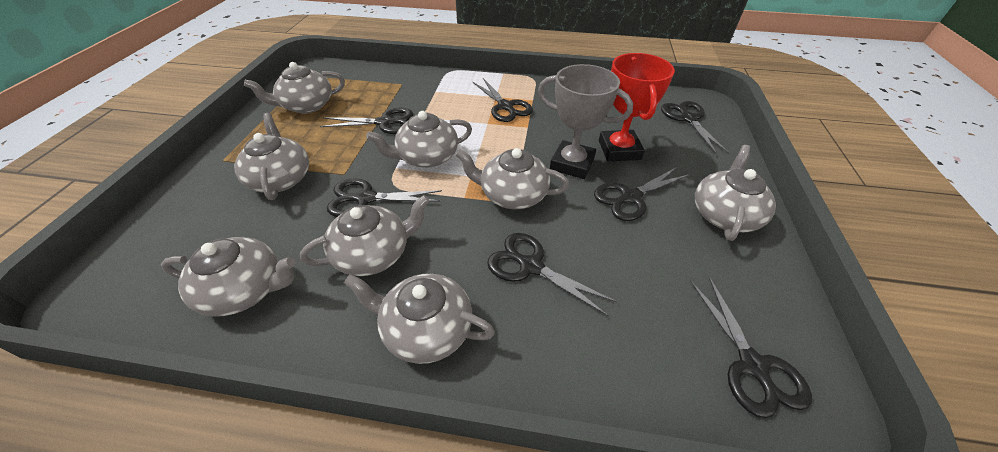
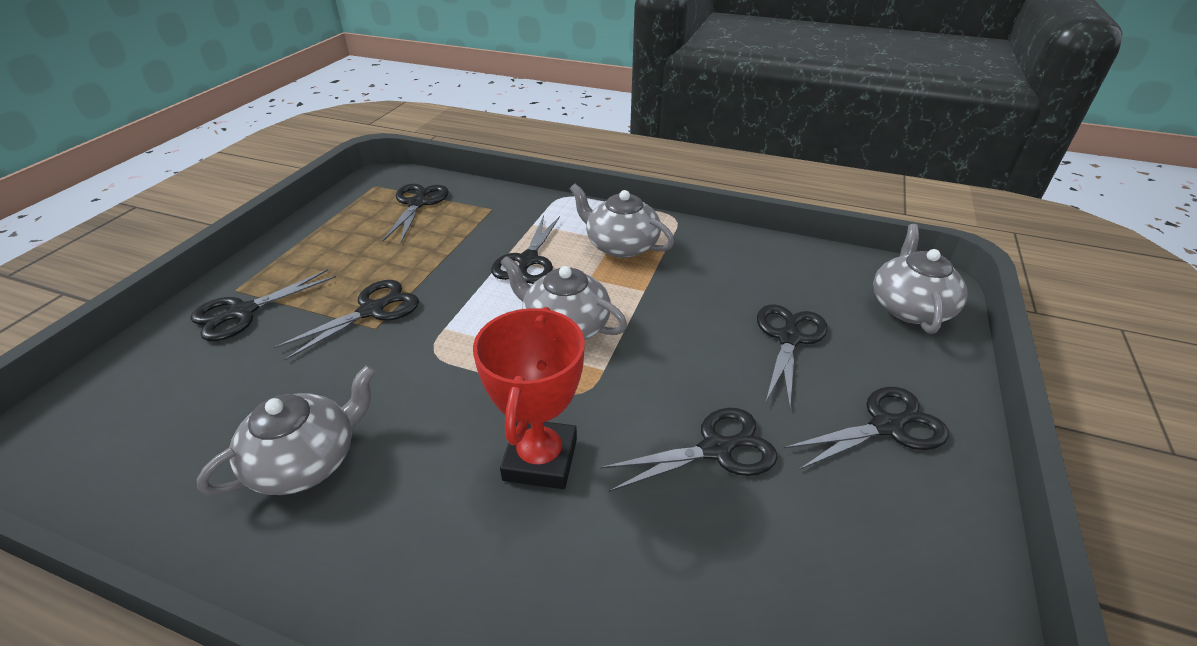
grey teapot: [161,237,296,317] [235,113,309,200] [244,62,345,114] [300,195,430,276] [344,274,495,364] [366,111,472,168] [456,148,569,209] [695,145,776,241] = 8 -> [197,365,376,495] [500,256,627,340] [570,184,674,258] [873,224,968,334] = 4
grey trophy: [538,64,633,179] = 1 -> none = 0

